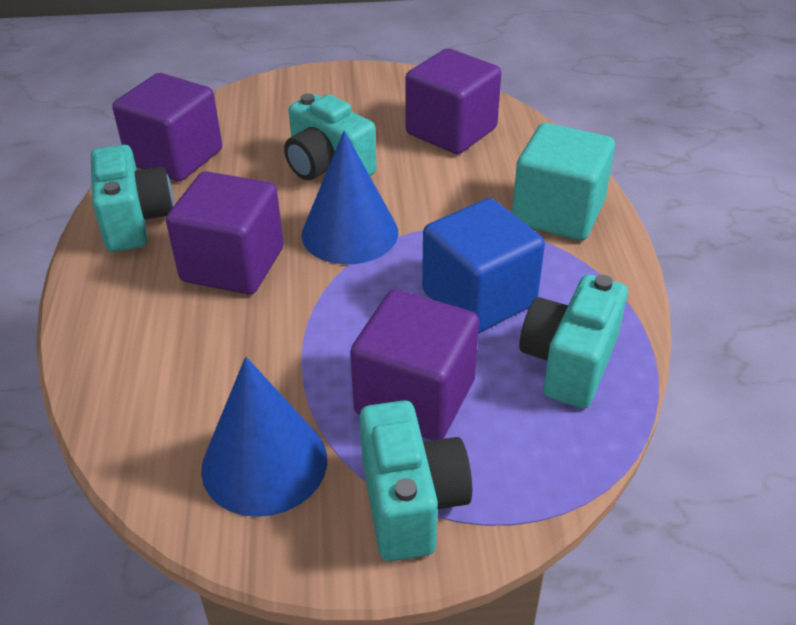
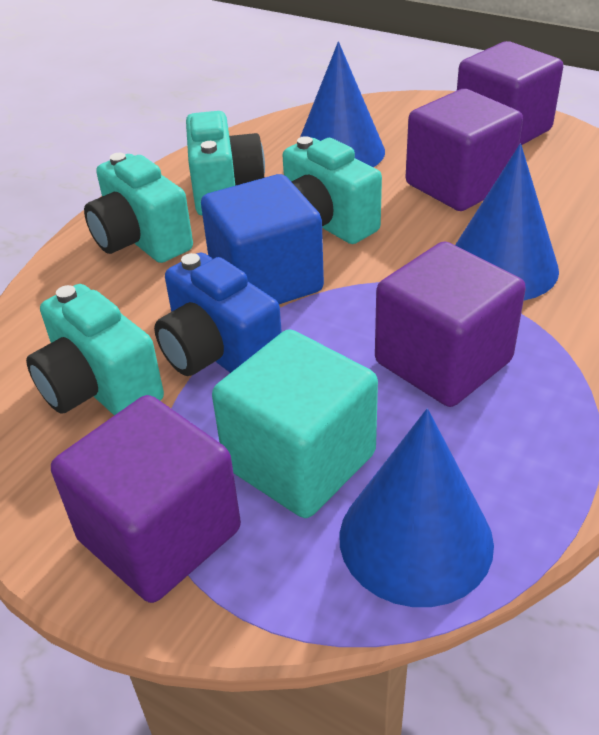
blue camera: none = 0 -> [154,253,282,376] = 1
blue cone: [201,357,327,517] [302,131,398,264] = 2 -> [300,41,385,167] [340,408,494,607] [455,143,559,300] = 3

